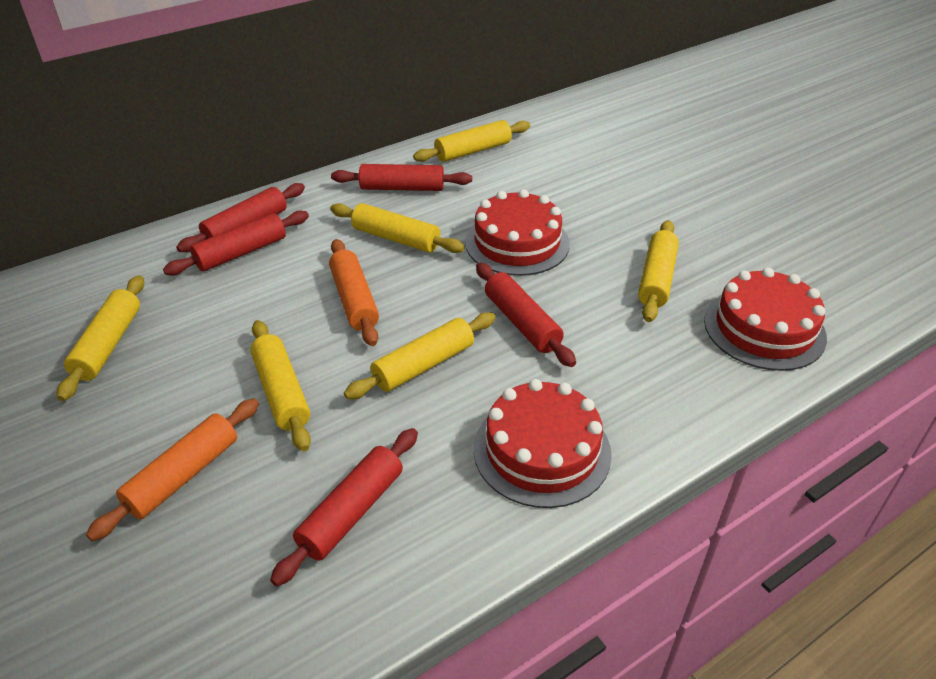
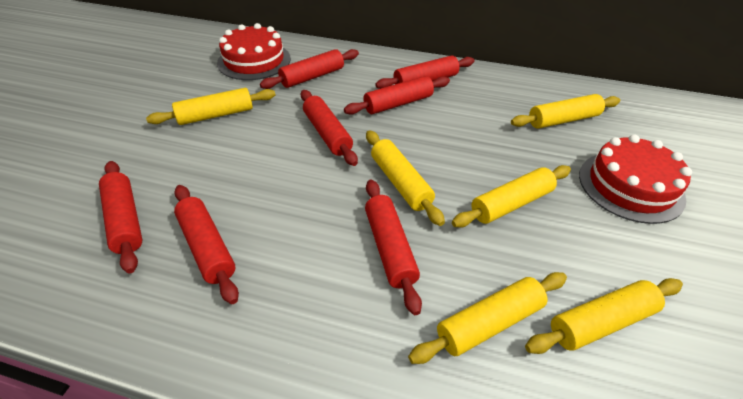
orange rolling pin: [86,398,259,541] [329,239,379,346] = 2 -> none = 0
red cake: [465,189,570,276] [474,379,612,508] [704,267,827,371] = 3 -> [217,23,291,80] [579,135,692,224] = 2
red rolling pin: [163,210,309,275] [176,183,305,252] [270,428,418,586] [331,164,472,191] [476,263,576,367] = 5 -> [99,161,142,273] [174,185,239,304] [260,49,359,89] [301,90,358,166] [344,76,450,115] [365,180,422,315] [375,55,474,89] = 7

